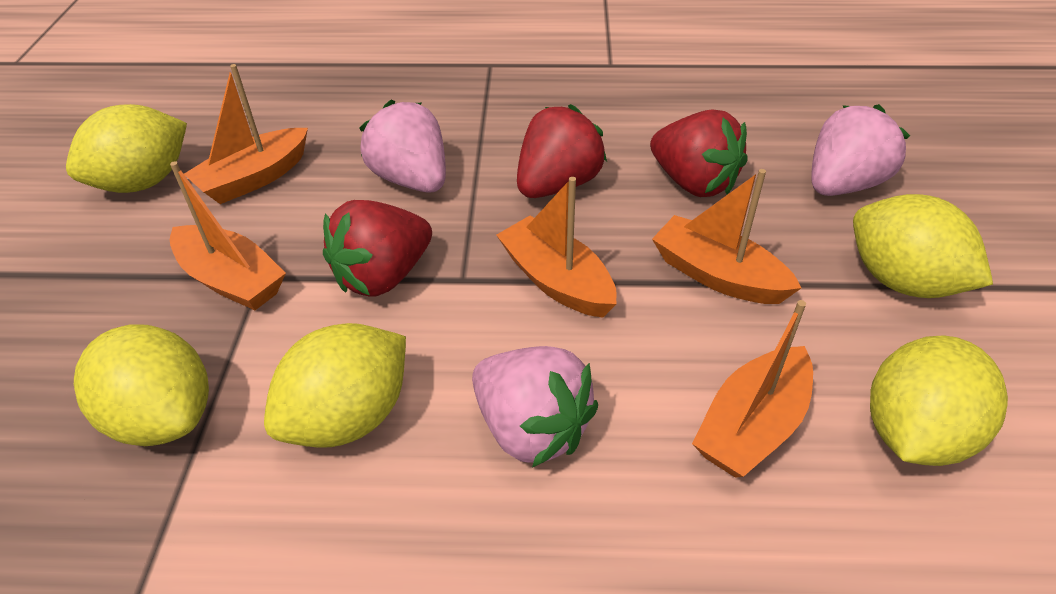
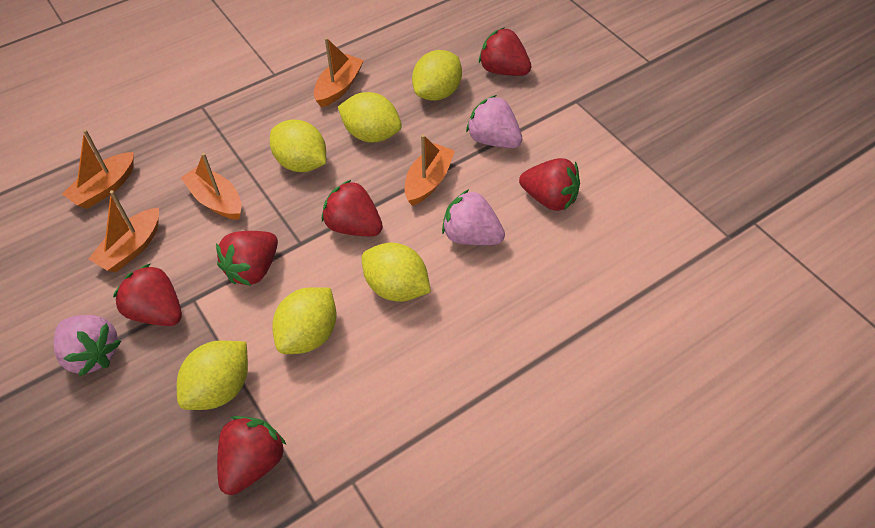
red strawberry: [323,200,432,297] [517,104,607,198] [650,109,748,197] = 3 -> [113,263,182,326] [216,231,278,286] [217,416,286,495] [322,180,383,236] [479,27,531,76] [519,158,580,211] = 6
yellow lemon: [66,104,187,193] [74,325,209,446] [264,323,406,448] [853,194,993,298] [870,336,1008,466] = 5 -> [177,340,248,410] [270,120,326,172] [272,287,337,354] [338,92,402,143] [362,243,431,302] [412,50,462,101] = 6

